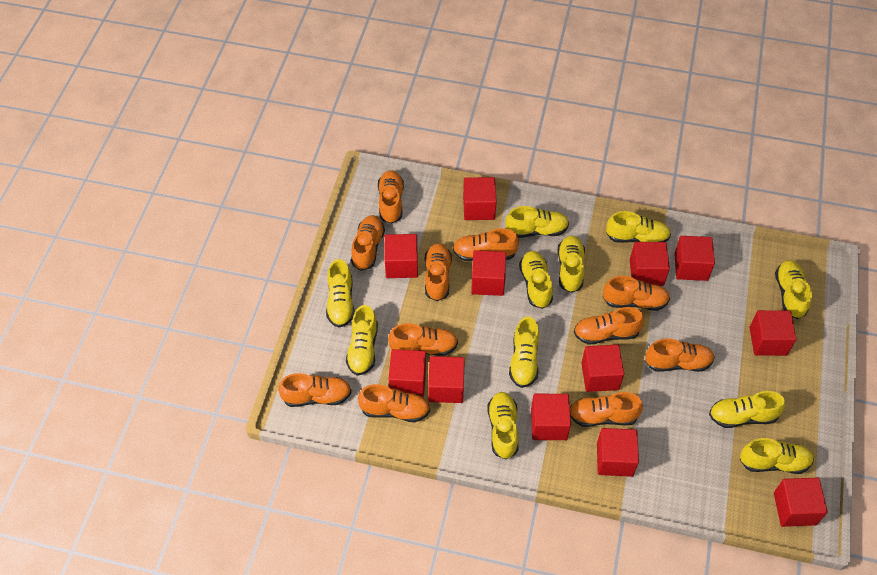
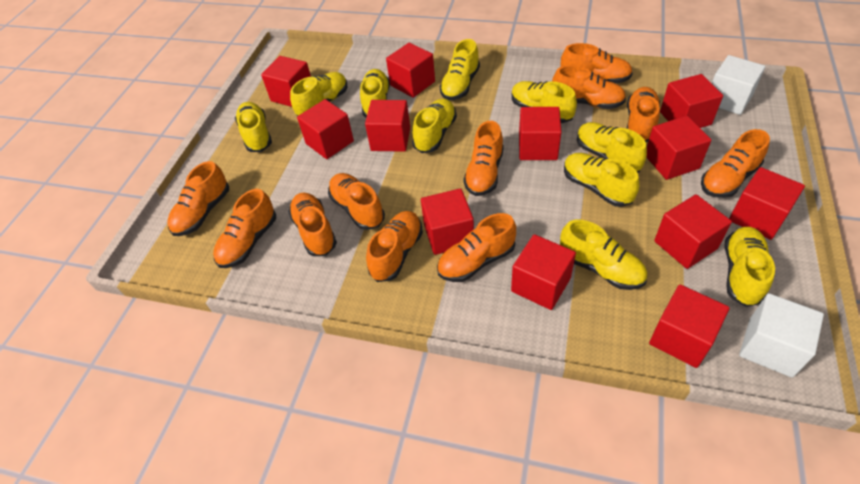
white cube: none = 0 -> [712,55,766,115] [739,293,824,378] = 2
yellow shoe: [326,259,355,328] [346,305,378,376] [487,392,518,459] [505,206,569,238] [509,316,539,388] [519,251,553,309] [557,235,585,293] [606,211,671,243] [709,391,785,428] [740,438,814,474] [775,260,812,319] = 11 -> [235,102,272,152] [290,72,347,116] [360,69,390,118] [412,99,457,153] [440,39,480,100] [512,81,577,123] [560,220,647,290] [564,153,639,207] [577,122,647,173] [724,227,775,307] = 10

